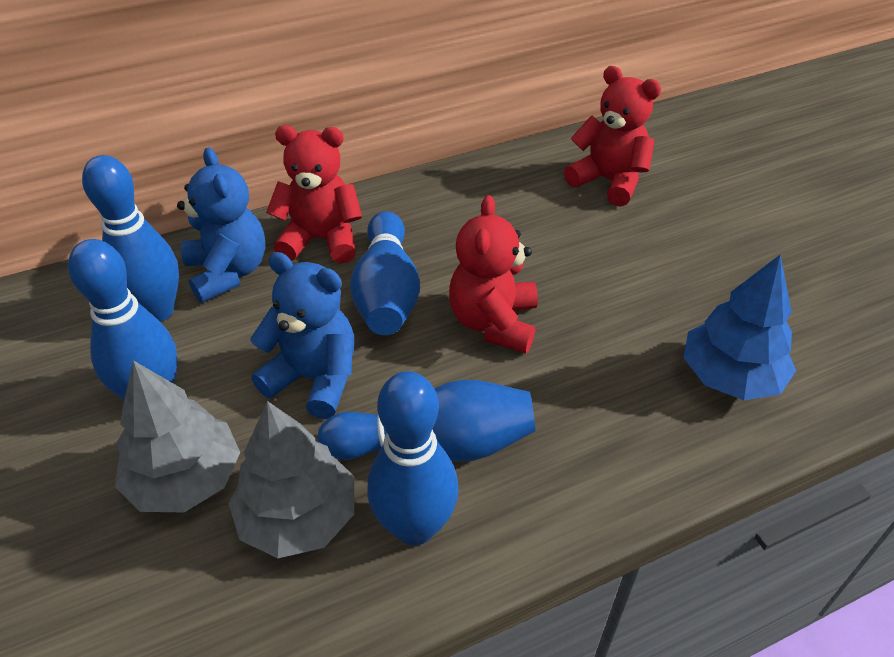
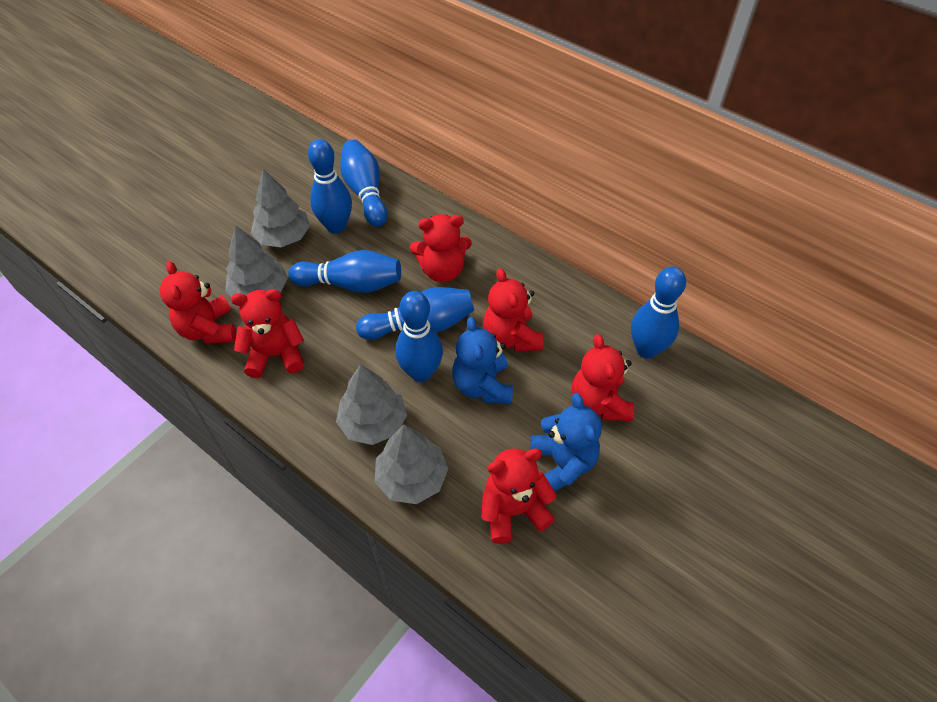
blue bowling pin: [68,239,177,400] [82,155,179,322] [318,380,536,462] [350,211,420,335] [367,371,459,546] = 5 -> [288,250,401,293] [308,139,352,234] [340,139,388,227] [356,287,474,340] [395,291,443,382] [631,267,686,359] = 6
blue tree: [683,255,796,400] = 1 -> none = 0
grey tree: [115,360,240,512] [228,401,354,558] = 2 -> [225,225,288,297] [251,169,310,247] [336,364,407,445] [375,425,449,504] = 4
red teddy bear: [266,125,362,263] [449,195,538,353] [564,66,661,207] = 3 -> [160,261,236,344] [231,289,304,378] [410,214,472,282] [481,448,557,544] [483,268,543,352] [572,334,634,421] = 6

